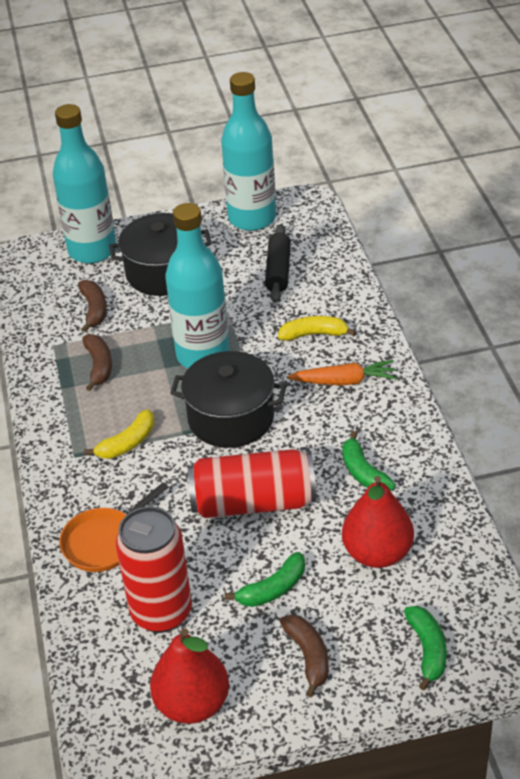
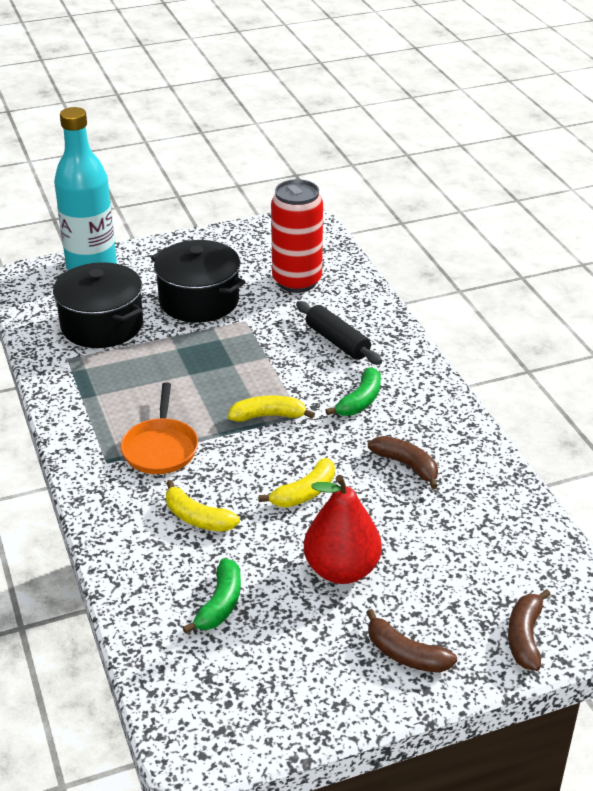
green banana: [224,552,305,607] [342,431,395,491] [404,606,447,690] = 3 -> [182,558,241,634] [326,367,381,416] = 2
orange carrot: [288,360,397,386] = 1 -> none = 0
red can: [116,507,192,633] [188,449,317,518] = 2 -> [271,179,323,293] = 1
red pear: [150,628,229,724] [342,476,414,568] = 2 -> [304,475,382,584] = 1
turquoise bottle: [53,104,116,263] [165,203,230,368] [221,72,276,231] = 3 -> [54,107,117,270] = 1
yellow banana: [84,409,154,459] [278,316,356,341] = 2 -> [166,480,240,532] [228,395,315,422] [259,458,335,508] = 3

